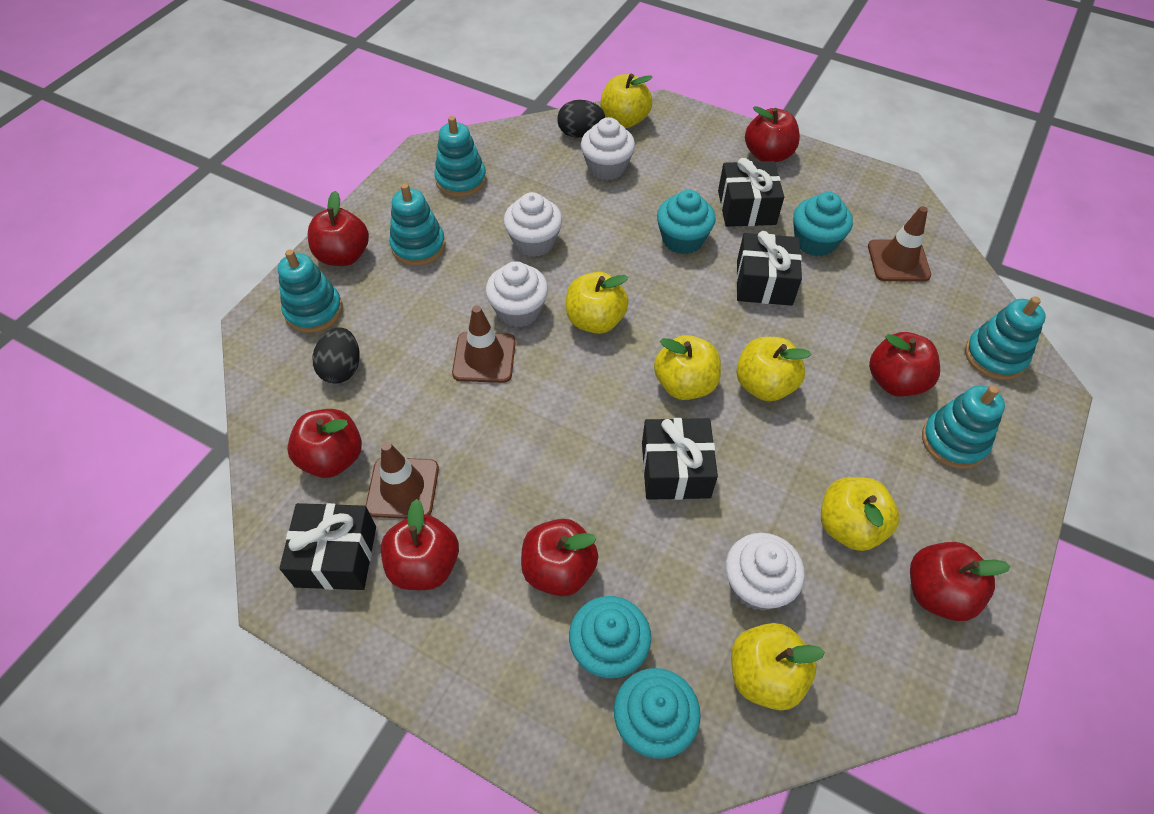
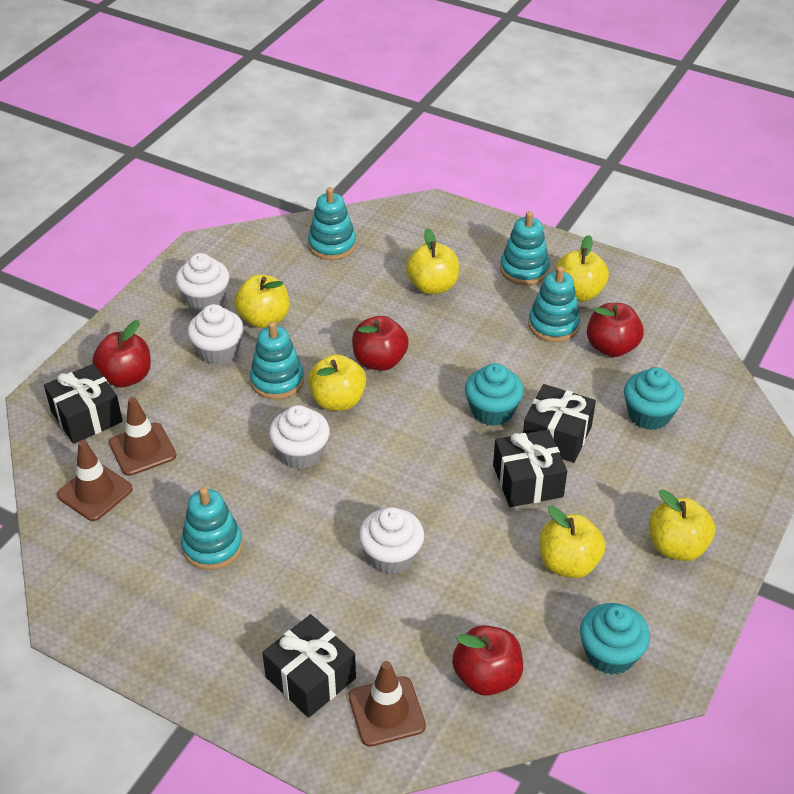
black egg: [313,327,359,384] [557,100,605,138] = 2 -> none = 0
red apple: [287,409,362,478] [308,191,369,266] [381,499,459,590] [521,519,599,596] [745,106,800,162] [869,332,940,397] [910,542,1011,621] = 7 -> [92,320,151,387] [352,316,409,371] [452,625,523,696] [587,303,644,357] = 4
turquoise cupcake: [569,596,651,678] [614,668,701,759] [657,190,716,254] [793,192,853,257] = 4 -> [465,363,524,426] [580,603,650,675] [624,367,683,430] = 3

